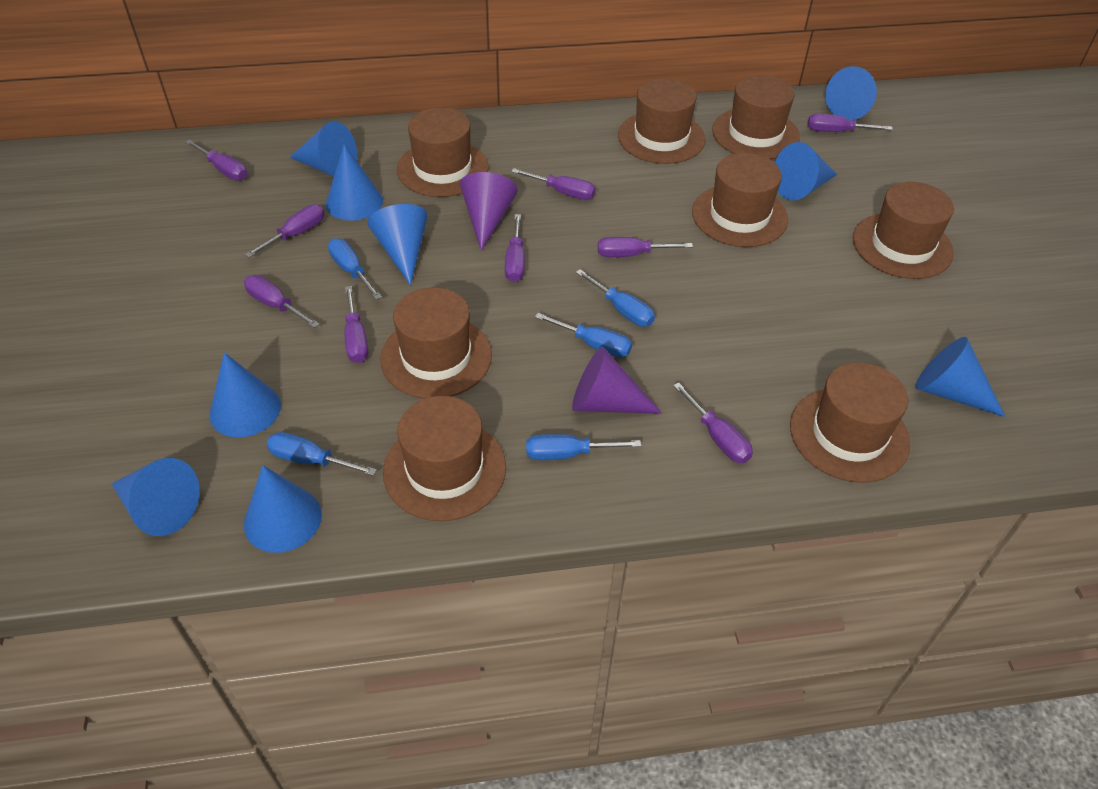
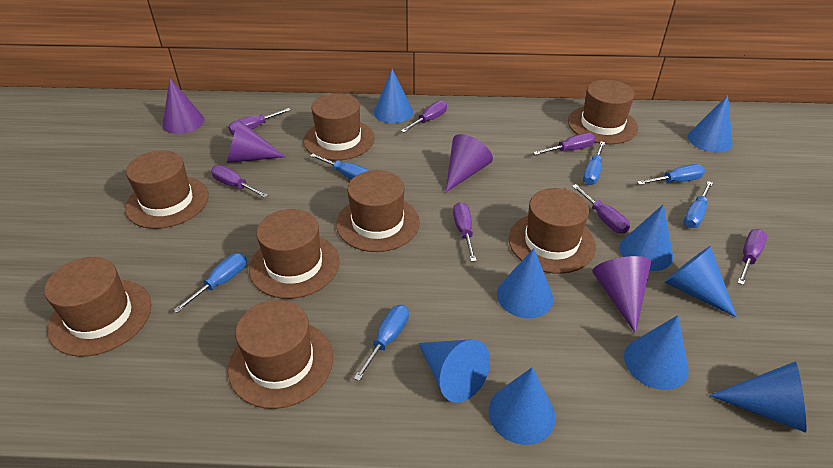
blue screwdriver: [266,432,377,476] [328,238,382,300] [526,434,641,460] [535,313,632,357] [576,269,655,327] = 5 -> [174,253,247,313] [310,154,369,180] [354,305,409,381] [583,142,605,185] [637,164,705,185] [684,181,713,228] = 6
purple cone: [460,172,518,251] [572,347,662,414] = 2 -> [162,79,205,134] [227,120,286,163] [445,134,493,193] [592,256,651,334] = 4
purple screwdriver: [185,140,247,181] [244,275,320,328] [245,204,325,258] [344,286,368,363] [505,214,525,282] [511,168,596,200] [598,237,693,257] [673,382,753,463] [808,114,893,132] = 9 -> [211,165,268,198] [228,108,291,134] [401,100,447,132] [453,202,477,262] [533,133,596,155] [572,184,630,233] [737,229,767,285] = 7

